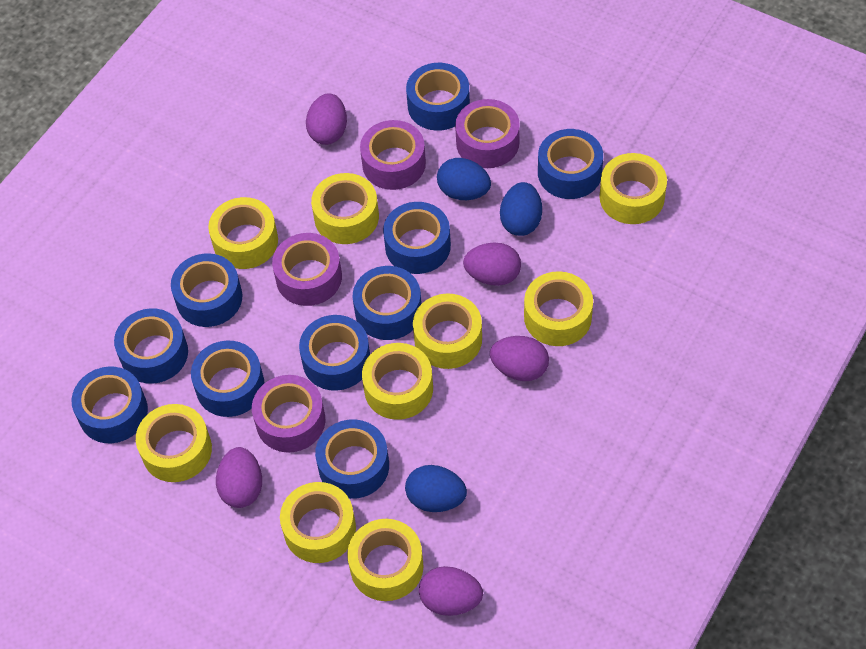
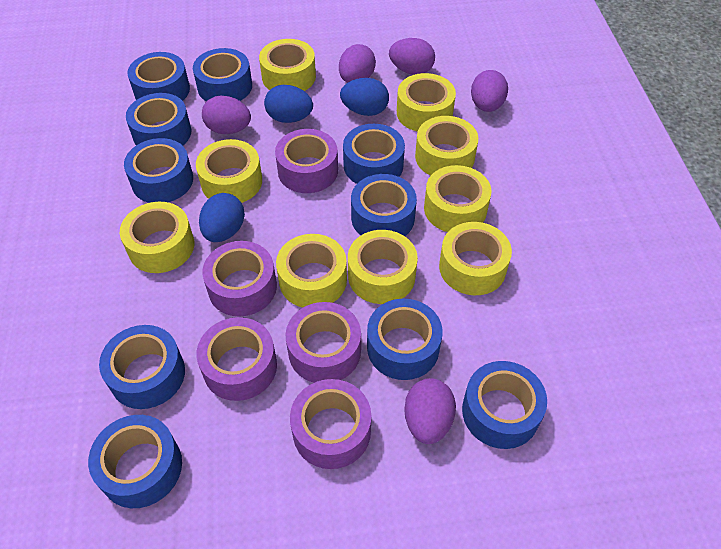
purple tape: [252,375,325,452] [272,233,342,306] [360,120,426,190] [455,99,520,168] = 4 -> [197,317,277,401] [202,241,277,316] [275,129,338,193] [285,302,361,383] [290,379,371,469] = 5

